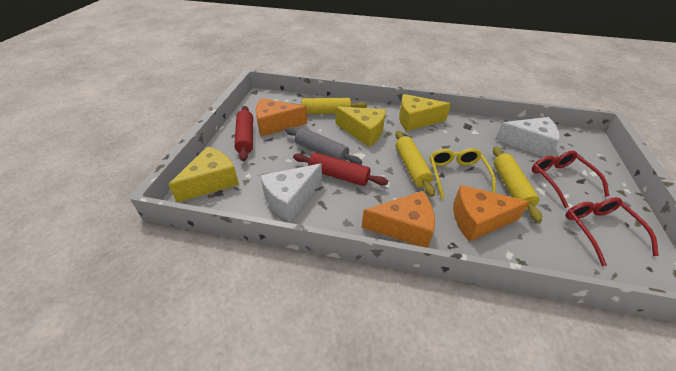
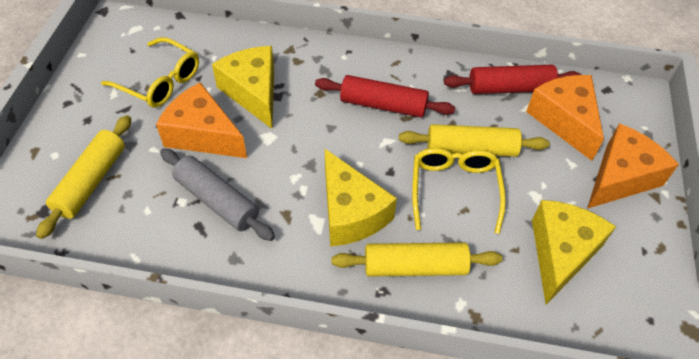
red glasses: [532,151,609,208] [566,197,659,266] = 2 -> none = 0
white cheese: [260,164,322,221] [495,117,560,157] = 2 -> none = 0
yellow glasses: [430,148,496,199] = 1 -> [101,37,199,108] [412,148,506,234] = 2

